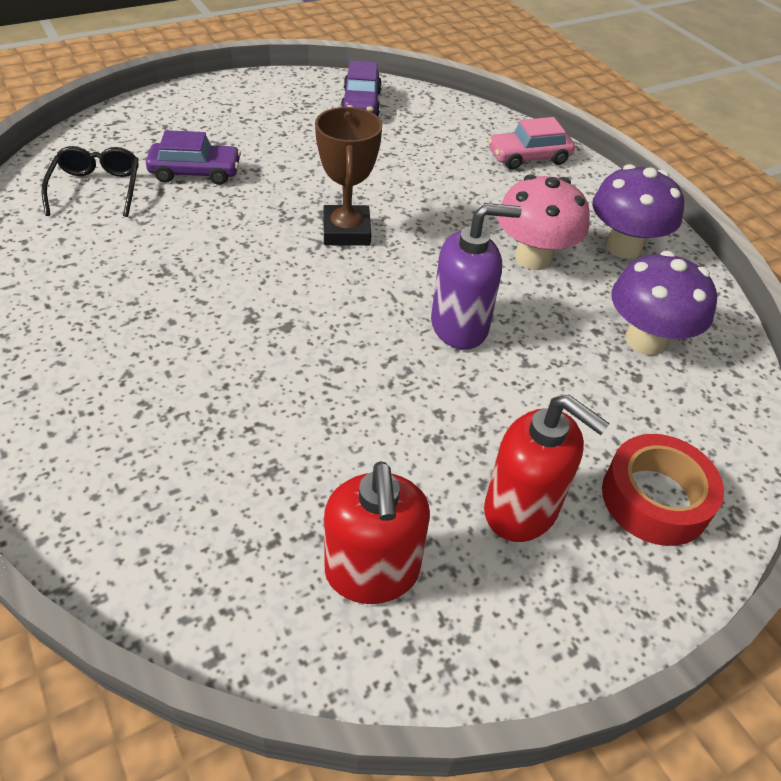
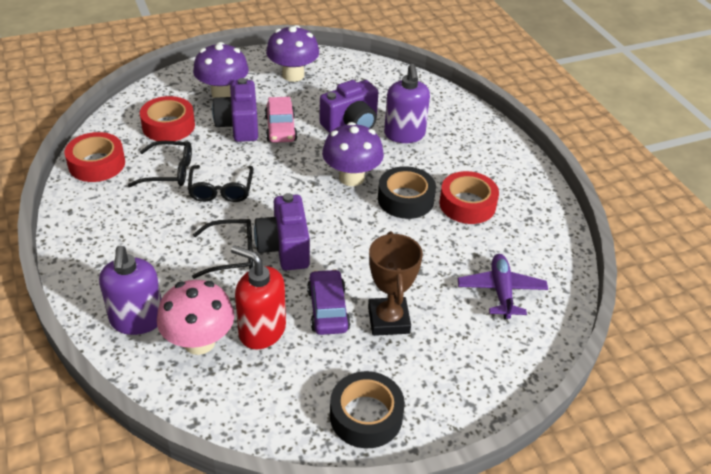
black glasses: [42,146,139,217] = 1 -> [128,141,192,187] [188,165,253,202] [192,219,254,279] = 3
black tape: none = 0 -> [330,371,405,448] [378,166,436,219] = 2
purple camera: none = 0 -> [212,78,258,142] [254,193,310,270] [320,80,378,133] = 3
purple car: [146,130,241,185] [341,61,382,116] = 2 -> [307,269,351,335] = 1
purple mushroom: [592,164,684,259] [611,251,717,355] = 2 -> [193,42,249,98] [266,25,319,82] [322,122,384,186] = 3
purple plane: none = 0 -> [458,254,548,319] = 1
purple soap dispenser: [431,203,522,349] = 1 -> [99,246,161,335] [384,64,430,143] = 2
red soap dispenser: [324,461,430,604] [484,395,610,542] = 2 -> [231,245,286,350] = 1
red tape: [602,434,724,546] = 1 -> [65,132,125,182] [140,96,195,141] [439,171,499,224] = 3

